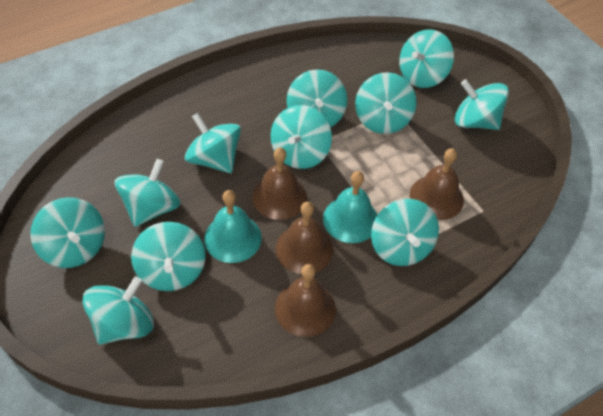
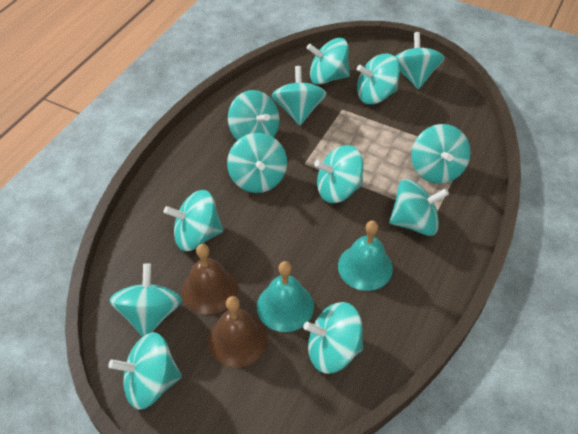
brown bell: [252,148,307,220] [275,264,336,337] [276,202,333,274] [410,148,464,220] = 4 -> [182,244,238,314] [208,296,267,368] = 2
turquoise spinning top: [30,197,105,268] [82,277,154,345] [115,159,180,227] [131,222,205,291] [185,113,241,173] [270,105,332,169] [286,69,347,128] [355,72,416,134] [371,199,439,266] [399,29,454,88] [455,79,509,130] = 11 -> [108,332,182,410] [110,264,182,337] [164,190,223,251] [227,133,287,193] [228,90,279,140] [271,66,327,126] [303,302,364,374] [307,38,350,85] [314,145,363,203] [357,53,400,104] [389,179,449,236] [395,32,445,89] [411,124,471,184] = 13

